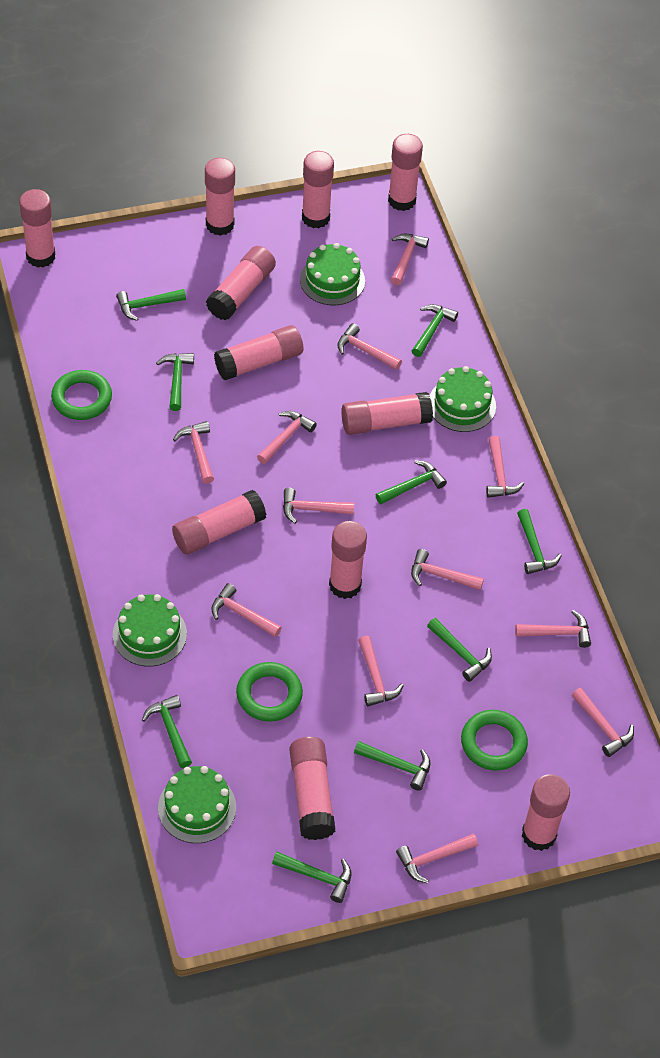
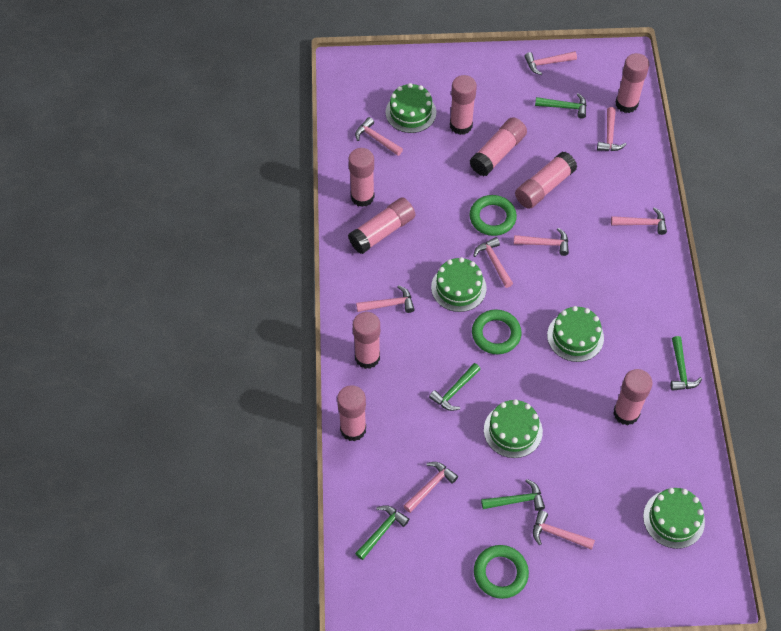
green cake: [113,594,187,666] [158,766,236,843] [300,243,365,305] [429,366,496,432] = 4 -> [386,83,436,133] [431,257,487,312] [484,399,543,458] [547,306,604,362] [643,488,705,549] = 5
green hammer: [116,289,186,321] [142,695,192,768] [156,353,194,411] [272,852,351,903] [354,741,430,791] [376,460,447,504] [412,304,458,357] [427,618,492,682] [517,509,562,574] = 9 -> [355,505,409,560] [429,363,481,411] [481,479,545,511] [535,93,587,119] [670,336,702,391] = 5
pink glue stick: [19,189,55,268] [172,490,267,555] [205,158,235,236] [206,246,276,320] [214,325,303,380] [289,737,336,840] [302,151,334,228] [329,521,367,599] [341,392,433,435] [388,134,423,211] [522,774,570,851] = 11 -> [337,385,366,441] [348,198,415,254] [349,148,374,207] [353,312,380,369] [450,75,477,135] [469,117,527,176] [515,151,577,209] [613,369,653,425] [616,53,649,113] = 9
pink hammer: [173,421,214,484] [211,583,282,637] [257,411,317,464] [283,488,354,524] [337,323,402,370] [358,636,404,706] [391,234,429,286] [396,834,478,884] [411,549,484,590] [486,436,524,498] [515,610,591,648] [572,688,634,757] = 12 -> [355,117,403,156] [356,285,415,313] [403,462,458,513] [473,237,513,288] [514,228,569,256] [525,51,577,75] [533,510,595,550] [597,107,627,151] [611,207,667,235] = 9

